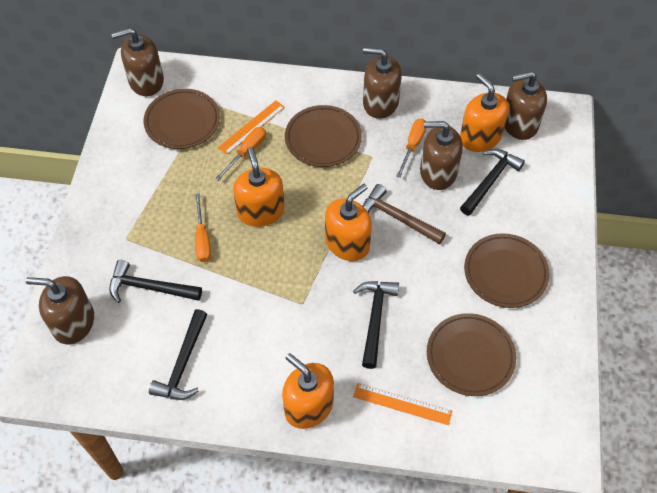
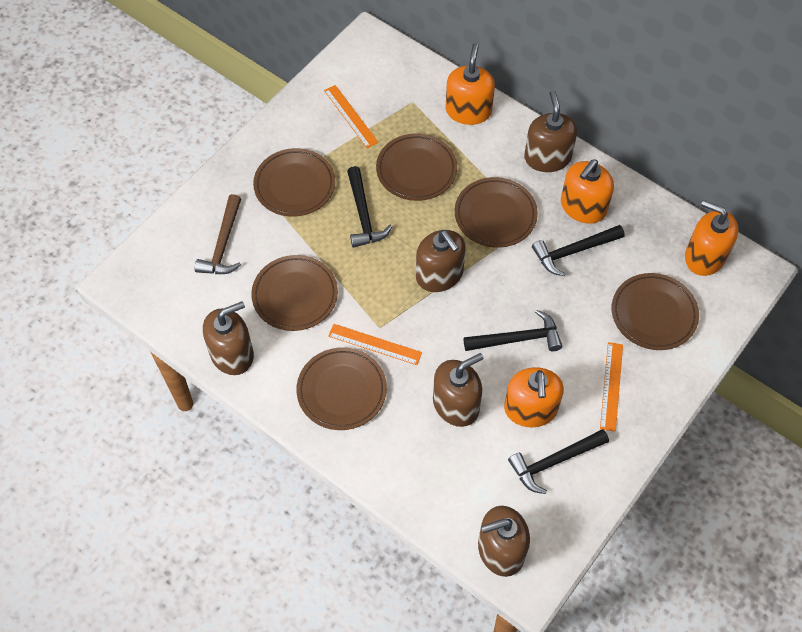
brown plate: [143,89,220,149] [285,105,362,167] [427,313,516,396] [464,233,550,308] = 4 -> [251,255,338,331] [253,148,335,217] [296,347,387,430] [376,133,457,201] [455,177,538,248] [612,273,699,350] = 6
orange ruler: [218,100,285,155] [353,383,452,425] = 2 -> [324,85,379,148] [328,324,422,365] [600,342,623,432] = 3
orange screwdriver: [195,193,211,262] [215,127,266,181] [396,118,426,178] = 3 -> none = 0

